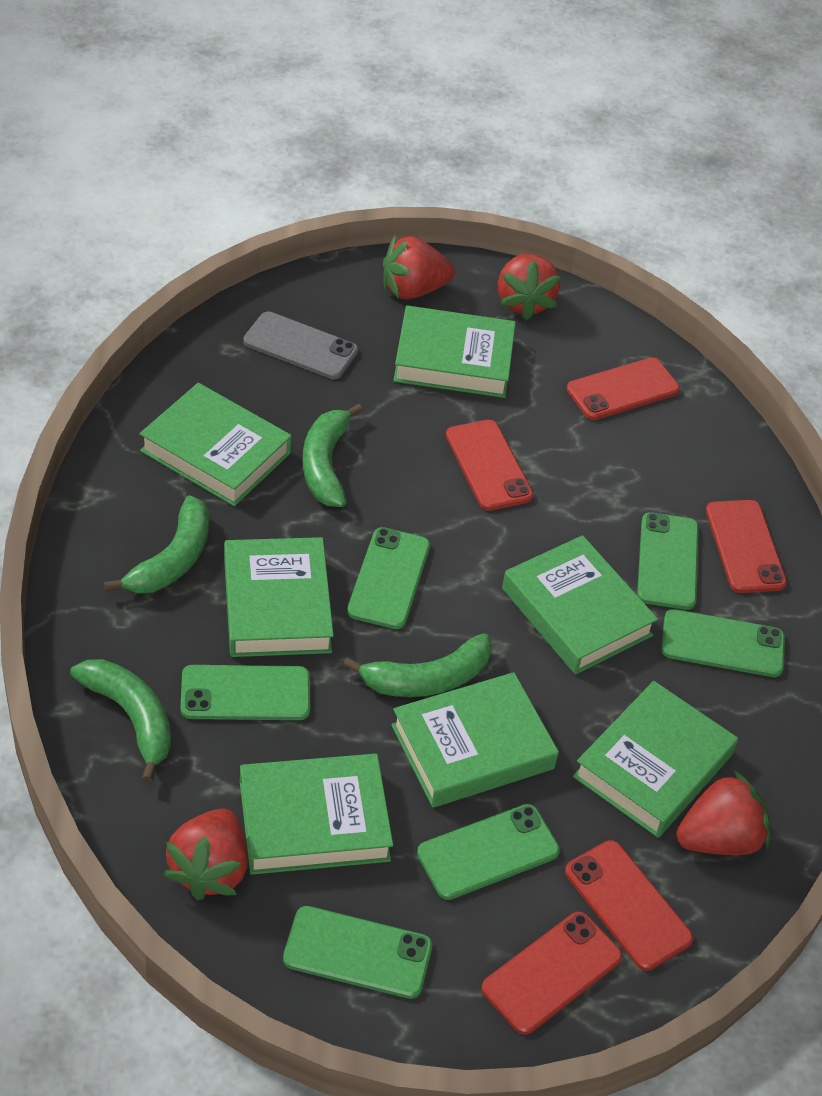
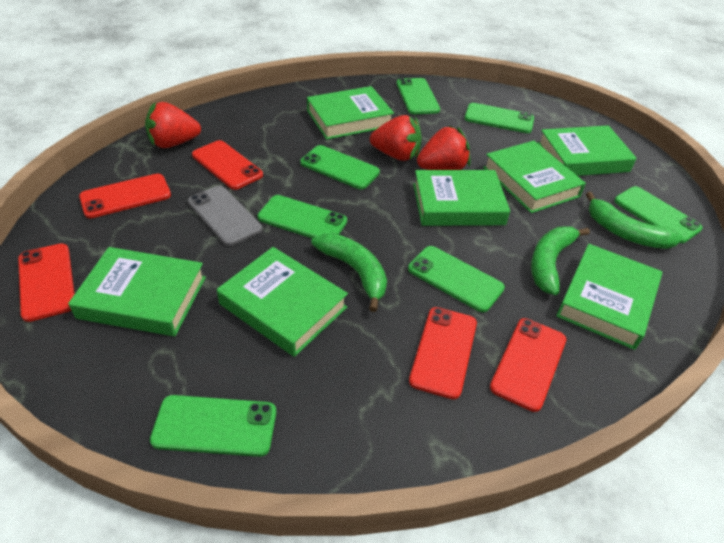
green banana: [70,659,171,783] [104,495,209,593] [303,403,363,507] [343,633,492,697] = 4 -> [311,233,387,312] [531,227,590,295] [586,192,683,249] = 3
green phone: [181,665,310,720] [283,906,432,999] [347,527,430,629] [417,804,560,900] [637,512,699,610] [661,609,785,677] = 6 -> [150,395,276,457] [258,195,347,238] [300,145,380,189] [396,78,440,114] [408,246,505,312] [464,103,534,133] [614,186,703,243] = 7
red strawberry: [163,808,248,900] [383,236,455,299] [498,253,561,320] [676,770,770,855] = 4 -> [145,102,201,148] [370,115,422,161] [417,126,471,170] = 3

